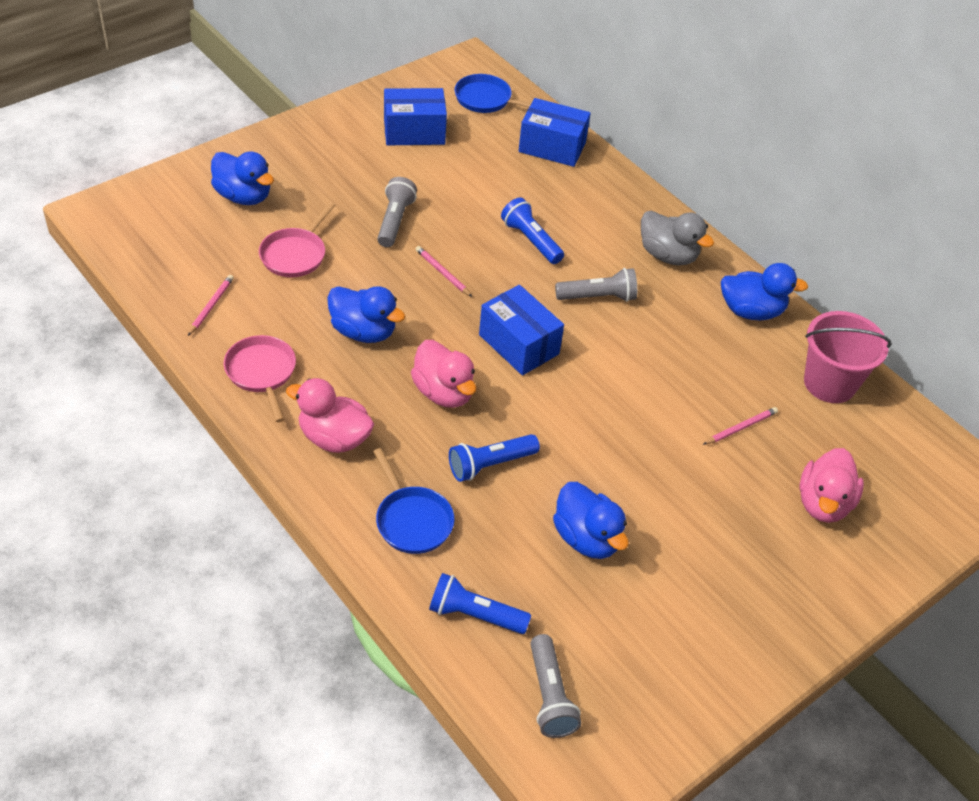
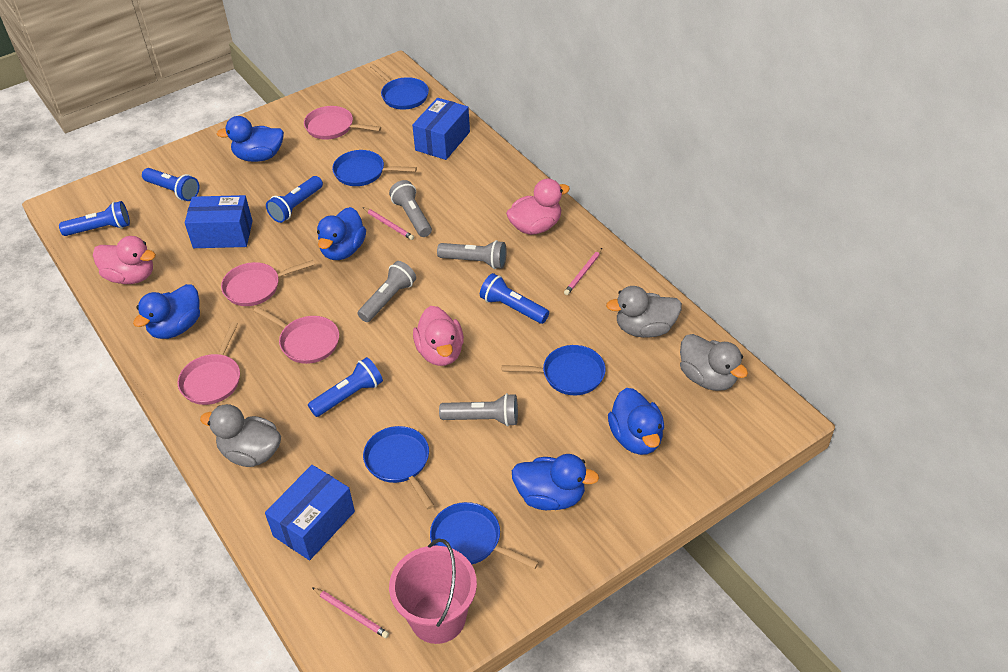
blue duck: [211,152,274,205] [327,286,405,343] [553,482,629,559] [721,263,808,321] = 4 -> [133,284,200,339] [217,116,284,162] [317,207,366,260] [512,454,599,510] [608,388,664,455] = 5
blue flashlight: [429,573,531,634] [449,434,540,482] [501,197,564,264] = 3 -> [59,201,130,236] [142,168,200,201] [266,176,323,223] [308,357,383,417] [480,273,549,324] = 5
blue pan: [373,448,454,554] [455,74,531,113] = 2 -> [332,150,417,186] [363,426,434,509] [370,64,429,110] [430,502,539,569] [502,345,606,395] = 5
grey duck: [641,211,714,266] = 1 -> [200,404,281,467] [606,286,682,338] [680,334,748,391] = 3
grey flashlight: [377,177,417,247] [530,634,581,738] [555,268,637,302] = 3 -> [357,261,416,322] [389,180,432,237] [437,240,507,269] [439,393,518,427] = 4
pink pan: [223,335,296,422] [259,202,335,277] = 2 -> [178,322,240,405] [221,260,315,306] [254,306,339,364] [304,106,381,140] = 4

